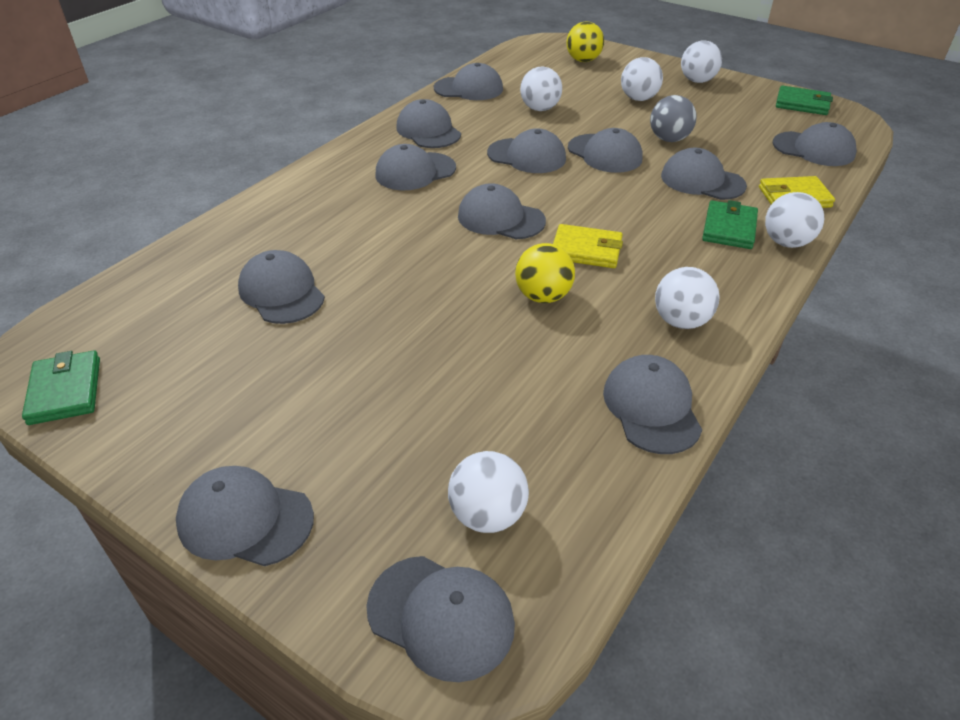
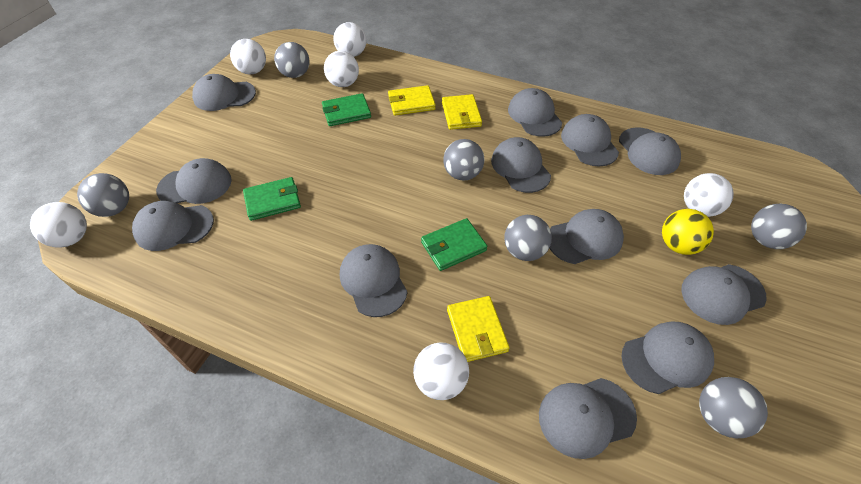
grey ball: [650,95,696,142] = 1 -> [77,173,129,217] [274,42,310,78] [443,139,484,181] [504,215,552,261] [699,377,768,438] [751,204,807,249] = 6
yellow ball: [515,243,575,303] [566,21,604,62] = 2 -> [662,209,714,255] = 1
yellow wallet: [553,224,623,268] [759,176,835,208] = 2 -> [388,85,436,115] [442,94,482,130] [447,296,509,362] = 3

